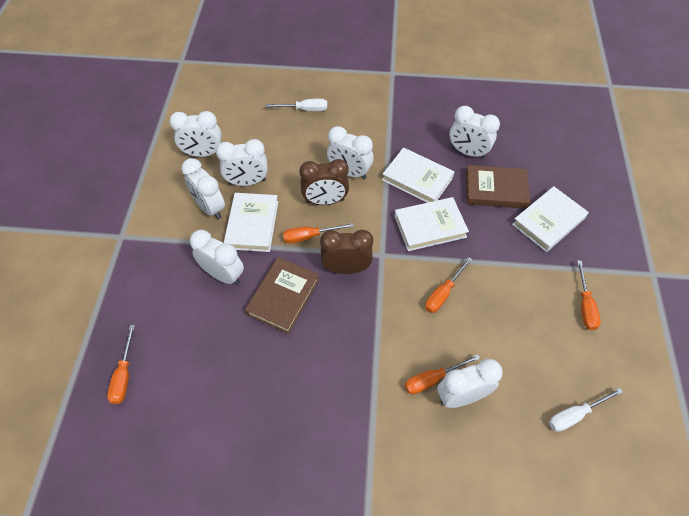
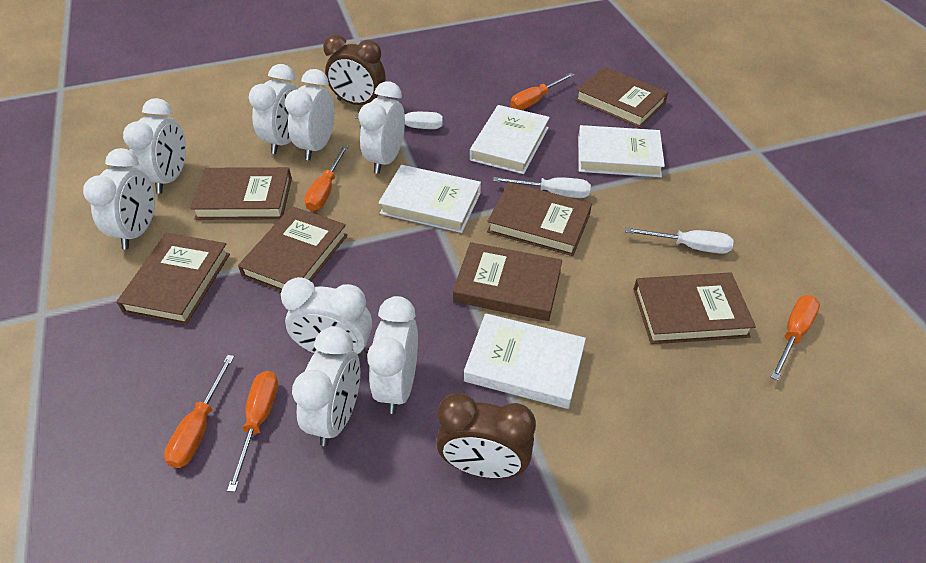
brown book: [245,257,319,334] [466,165,530,209] = 2 -> [117,233,230,325] [190,167,292,220] [238,206,348,291] [453,242,562,321] [487,182,592,256] [575,67,668,128] [633,273,756,344] = 7
white clock: [170,111,222,157] [181,158,225,219] [190,230,244,285] [216,139,268,186] [327,126,373,179] [438,359,503,408] [450,106,500,159] = 7 -> [83,148,155,249] [123,98,186,194] [249,64,298,154] [281,277,372,357] [285,69,335,160] [292,327,360,446] [359,81,405,174] [367,296,418,414] = 8
white screwdriver: [266,99,327,111] [549,388,623,432] = 2 -> [355,112,443,129] [493,177,591,198] [625,227,734,254] = 3

